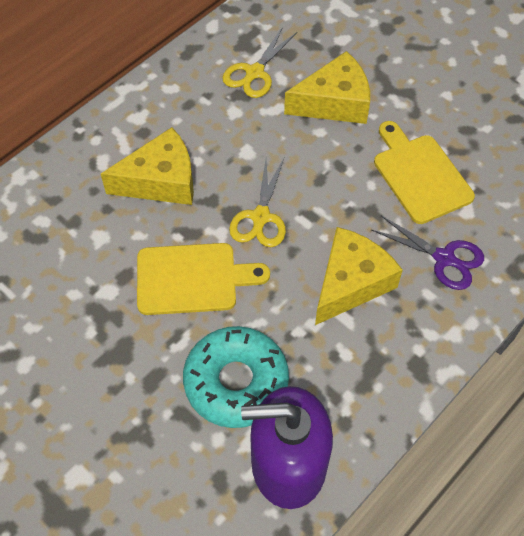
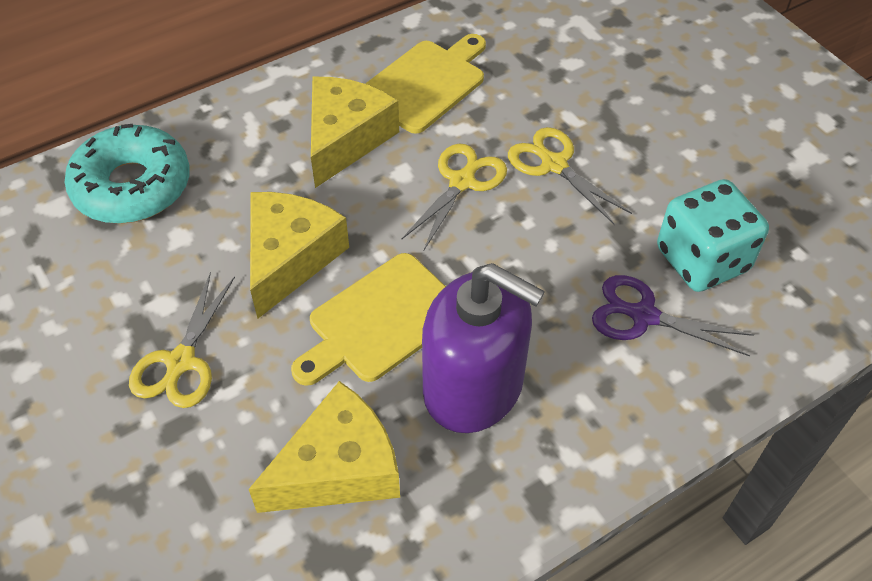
turquoise dice: none = 0 -> [657,179,769,292] = 1
yellow scissors: [222,27,297,98] [229,159,286,247] = 2 -> [129,272,235,408] [401,144,507,250] [508,127,632,225] = 3

